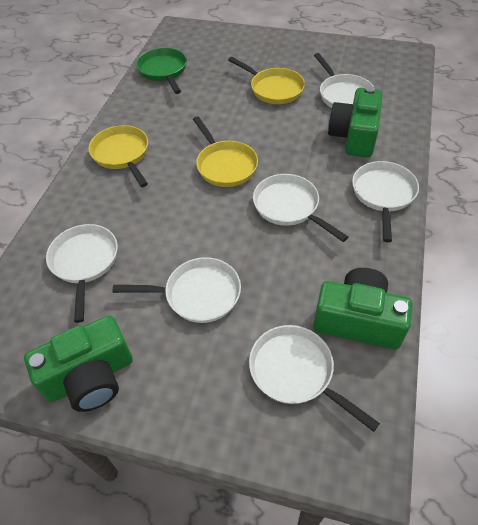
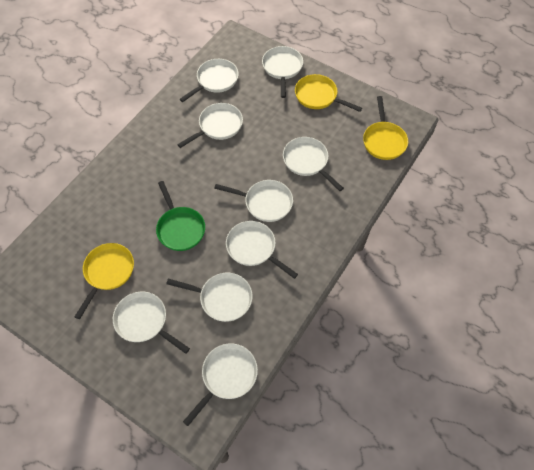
green camera: [24,315,133,412] [314,268,413,350] [328,86,383,157] = 3 -> none = 0
white pan: [46,224,118,323] [113,257,241,323] [249,325,380,432] [253,174,348,242] [314,53,374,108] [352,161,419,242] = 6 -> [113,292,190,354] [166,273,253,322] [177,103,243,148] [179,59,239,102] [183,343,258,426] [214,180,293,222] [226,221,298,279] [262,46,303,98] [283,137,344,191] = 9

